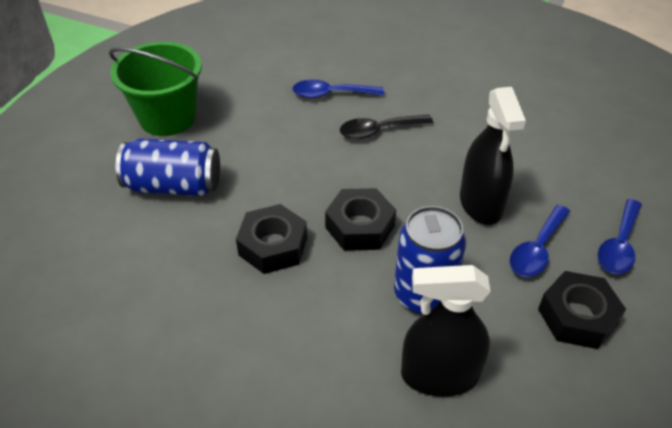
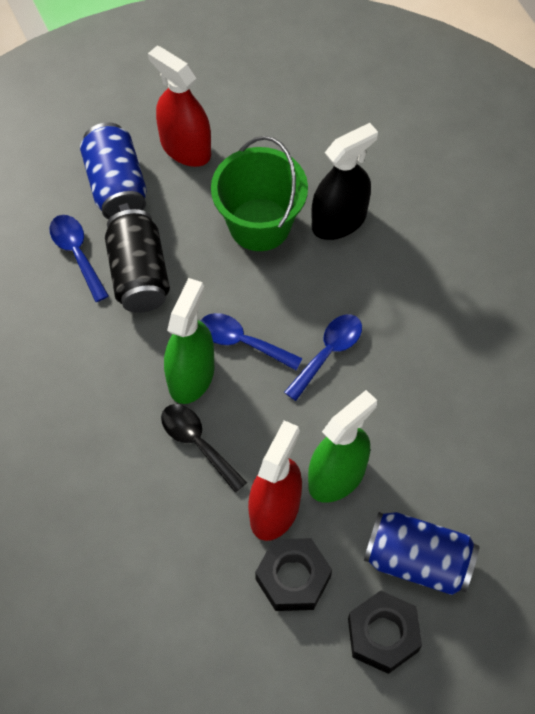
black can: none = 0 -> [105,209,170,313] = 1
black nut: [236,204,307,274] [325,188,396,251] [538,271,626,349] = 3 -> [255,538,332,611] [348,590,422,674] = 2
black spray bottle: [401,265,491,397] [460,87,526,225] = 2 -> [311,123,378,240] = 1
green spray bottle: none = 0 -> [164,278,214,404] [308,390,377,503] = 2
red spray bottle: none = 0 -> [148,46,211,167] [248,420,302,541] = 2

